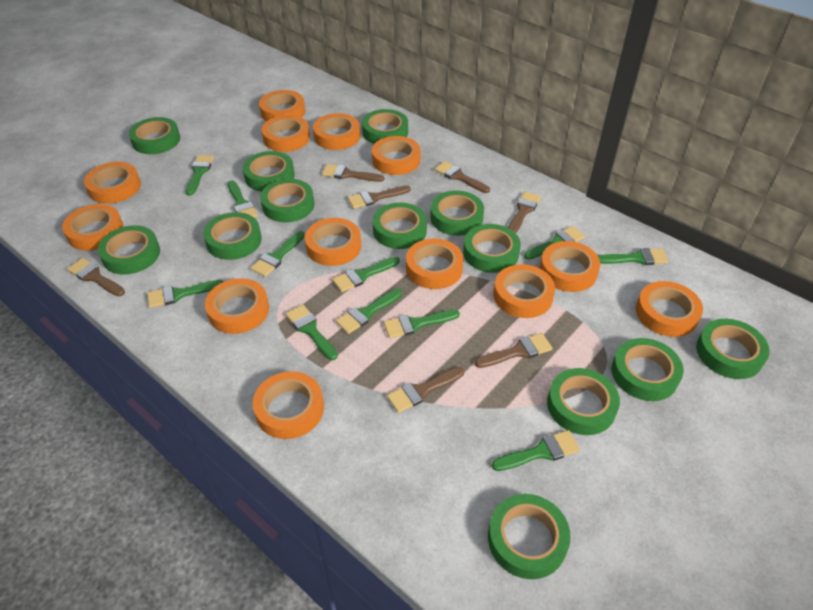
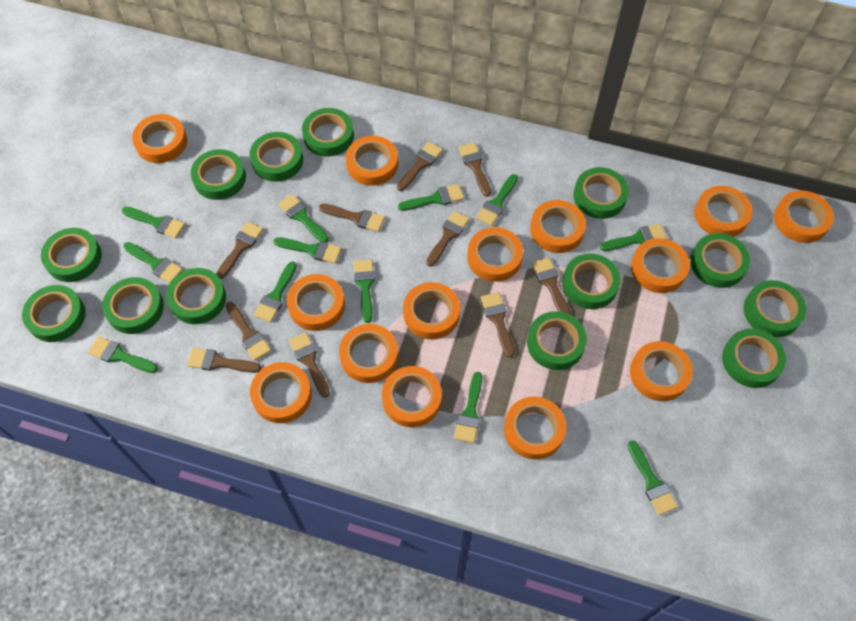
brown brush: [67,258,125,296] [322,164,384,182] [347,185,411,209] [387,367,464,413] [435,161,490,193] [475,333,553,368] [508,191,541,233] = 7 -> [187,348,261,373] [216,222,263,279] [225,302,271,361] [289,332,330,398] [319,204,385,232] [397,142,443,191] [426,211,469,267] [459,142,491,197] [481,292,514,358] [532,257,570,314] = 10
green brush: [147,280,223,308] [186,155,214,196] [228,180,258,218] [251,231,305,277] [286,305,338,360] [332,256,400,292] [336,289,402,334] [383,310,460,338] [492,430,580,471] [524,226,585,260] [598,248,669,265] = 11 -> [88,336,158,373] [122,207,185,238] [123,242,183,283] [254,261,297,322] [274,237,342,264] [278,194,329,242] [354,259,375,323] [398,184,464,211] [454,372,482,443] [476,174,518,226] [600,224,667,251] [627,440,678,515] = 12
orange tape: [62,204,124,251] [84,162,141,204] [205,278,269,334] [253,371,324,439] [259,90,305,121] [262,115,310,152] [305,218,361,266] [313,113,360,150] [372,136,420,175] [406,239,464,289] [494,264,555,318] [540,241,600,292] [636,281,703,337] = 13 -> [132,114,187,163] [250,362,312,423] [287,274,345,331] [339,324,398,383] [346,136,398,186] [382,366,442,427] [403,282,460,339] [467,227,523,282] [504,396,566,459] [530,200,586,253] [630,341,693,401] [631,238,690,293] [694,186,753,237] [774,190,834,243] = 14

